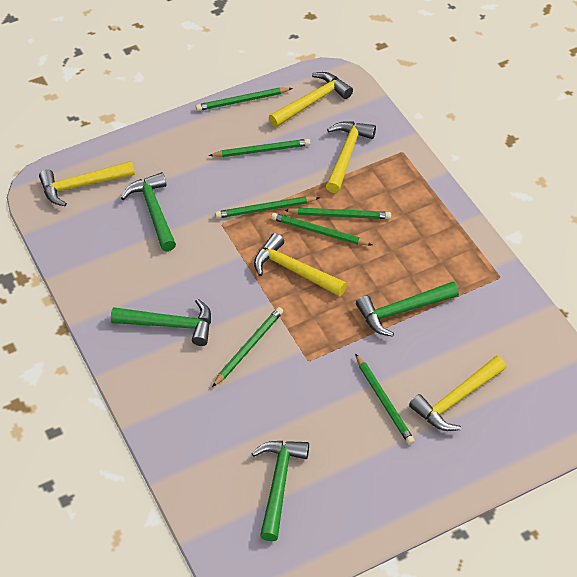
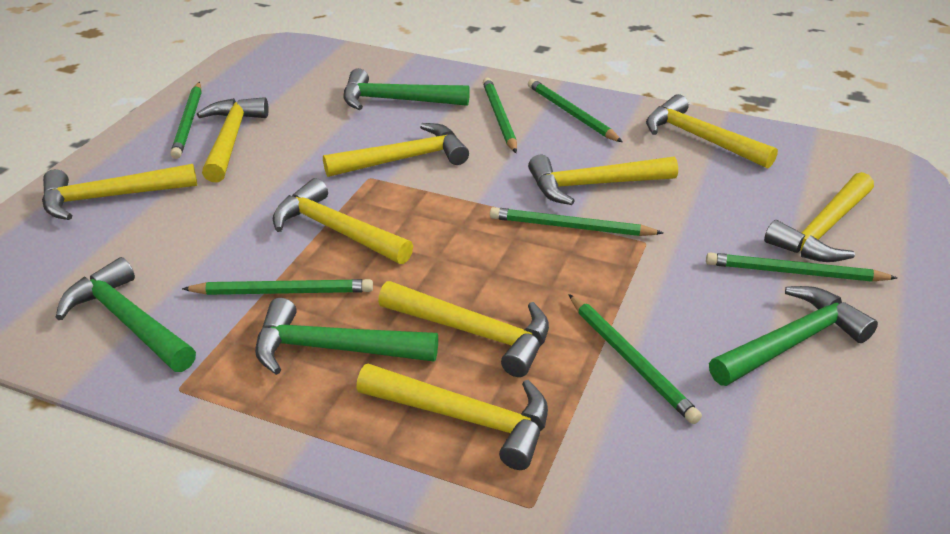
yellow hammer: [39,161,135,206] [254,233,347,297] [269,72,353,127] [326,121,376,193] [409,356,506,431] = 5 -> [42,164,197,220] [197,97,269,182] [273,178,413,264] [323,123,469,177] [356,364,548,470] [378,281,549,377] [528,155,678,205] [646,94,778,169] [764,172,874,262] = 9

